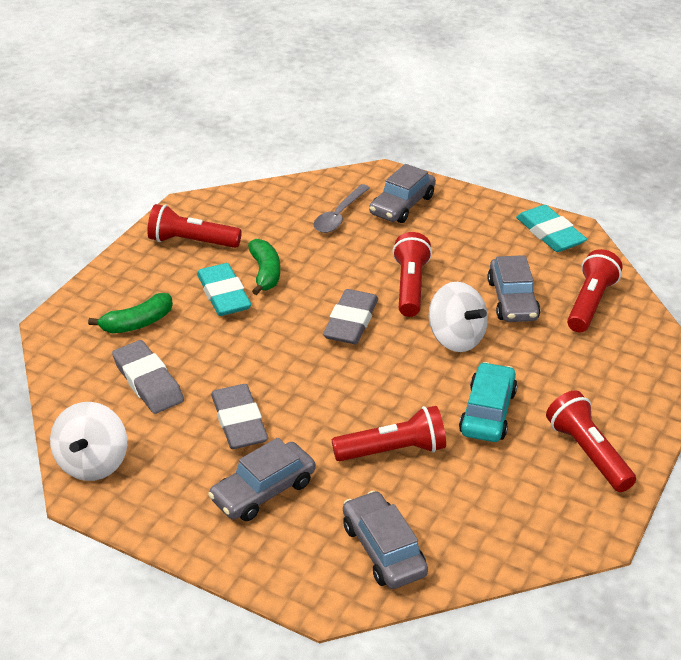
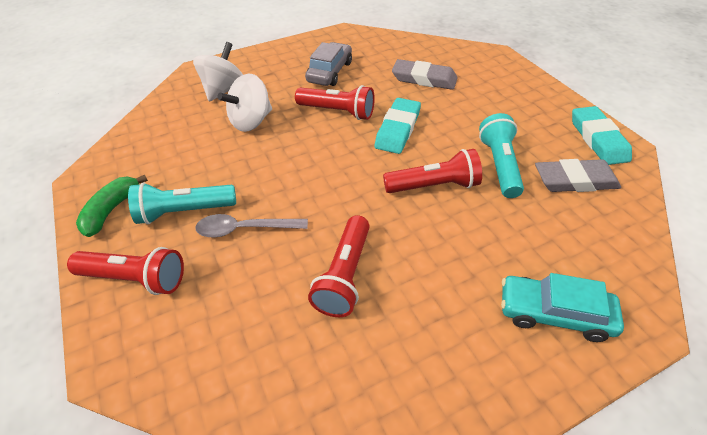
green banana: [88,293,173,333] [248,239,280,295] = 2 -> [76,175,148,237] = 1
grey car: [208,438,315,521] [343,490,428,589] [369,164,436,223] [488,255,540,322] = 4 -> [305,42,352,86] = 1
grey eraser: [112,340,184,414] [211,384,268,449] [323,289,378,344] = 3 -> [392,59,457,90] [535,159,621,192] = 2
red flashlight: [147,204,242,248] [332,406,446,461] [392,232,432,317] [546,390,636,492] [567,249,623,333] = 5 -> [67,247,184,295] [295,85,375,120] [308,215,370,317] [383,149,482,193] = 4
turquoise flashlight: none = 0 -> [128,183,236,224] [479,113,524,198] = 2

